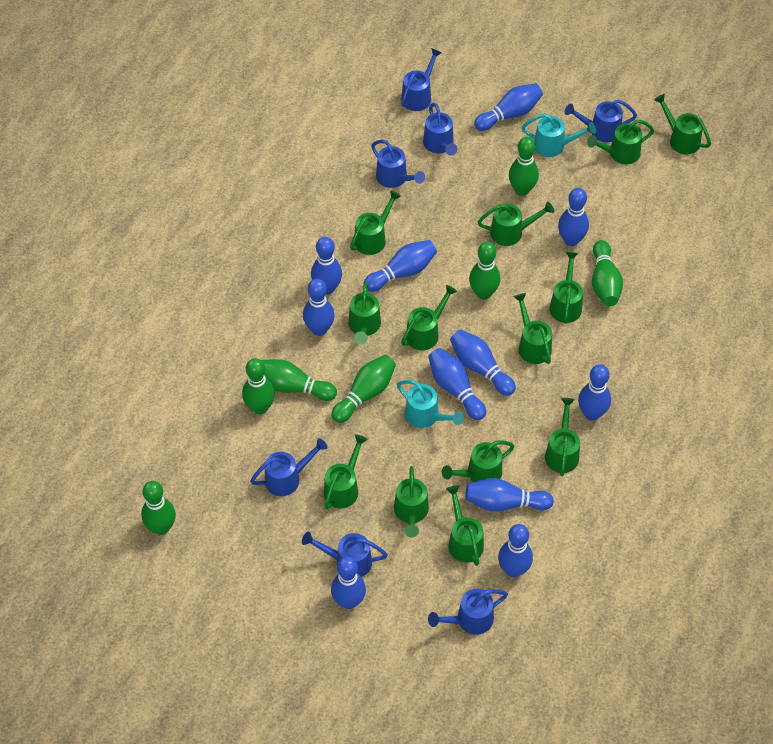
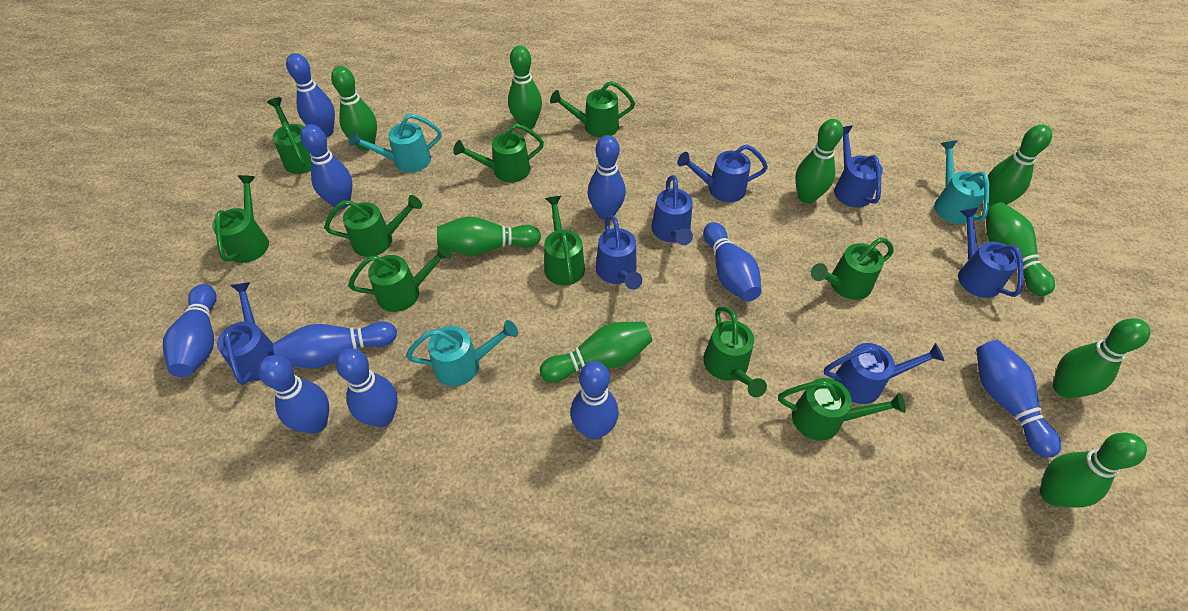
blue bowling pin: [303,279,335,336] [311,237,342,294] [331,556,366,609] [363,240,437,292] [428,348,486,420] [450,329,516,396] [465,478,554,512] [474,83,543,131] [498,524,533,577] [558,188,589,246] [578,364,611,420] = 11 -> [163,284,217,377] [258,355,329,434] [273,321,397,368] [286,53,335,137] [300,124,353,209] [336,348,398,427] [570,361,619,439] [588,135,626,220] [703,222,762,302] [976,340,1061,458] = 10
green bowling pin: [141,481,176,535] [242,358,275,414] [261,359,337,401] [332,355,396,423] [469,242,500,300] [509,137,539,196] [592,240,623,306] = 7 -> [331,66,377,151] [437,216,541,256] [508,46,542,129] [540,322,652,383] [795,119,843,204] [986,202,1055,296] [988,125,1052,207] [1040,433,1147,508] [1053,318,1150,398] = 9
green watering can: [324,434,368,509] [348,282,381,344] [350,190,401,255] [394,466,429,538] [401,285,457,350] [442,440,514,482] [446,485,484,566] [478,202,554,246] [514,293,552,364] [545,398,580,476] [549,252,583,324] [587,119,654,164] [654,94,711,154] = 13 -> [212,175,269,263] [267,97,312,174] [324,195,422,257] [349,244,452,312] [453,124,544,182] [544,196,585,285] [550,81,635,138] [703,306,767,397] [778,378,906,441] [811,238,894,300] = 10
turquoise watering can: [397,380,464,428] [522,113,596,157] = 2 -> [349,114,442,173] [406,320,518,386] [934,140,990,224] = 3

